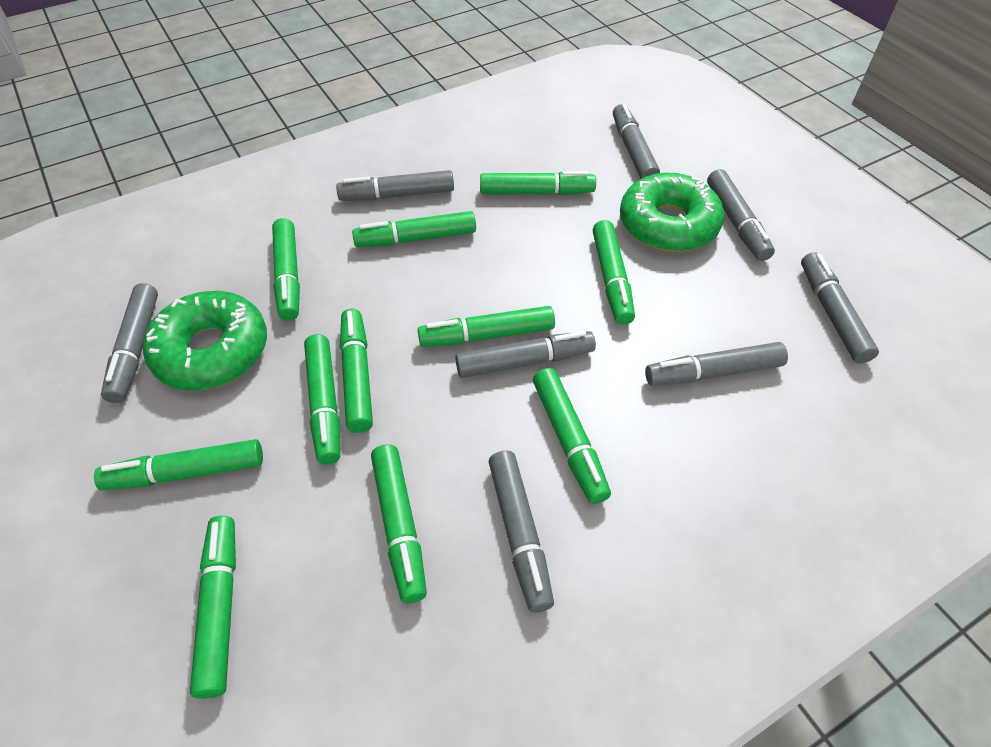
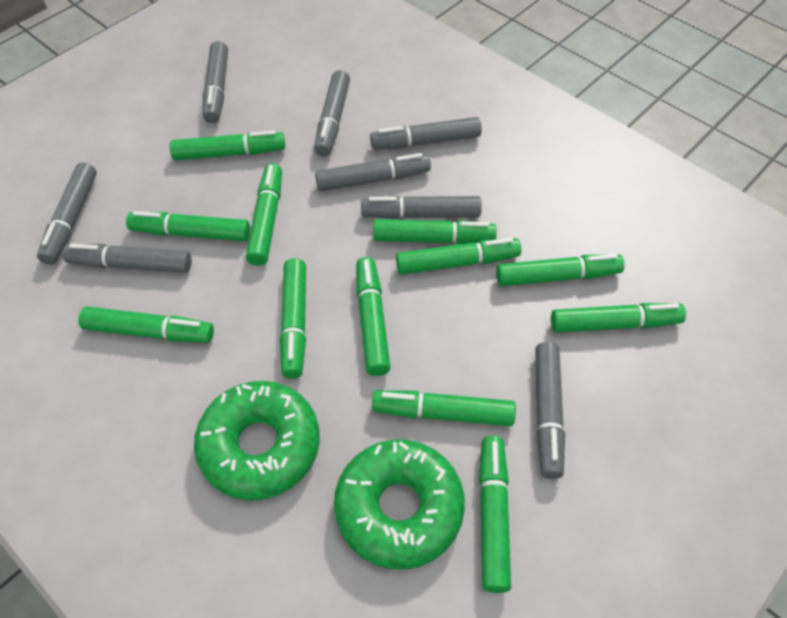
green marker: [94,439,263,490] [190,516,236,699] [272,218,300,321] [304,334,340,465] [340,309,373,433] [352,211,476,247] [371,444,427,603] [418,306,555,347] [480,171,596,195] [533,368,611,504] [592,220,635,325] = 11 -> [78,307,214,343] [126,211,250,241] [170,131,285,160] [246,163,282,266] [280,258,306,379] [356,257,391,376] [372,390,516,426] [373,219,497,244] [396,238,521,275] [479,436,511,593] [496,254,625,286] [551,303,686,333] = 12

